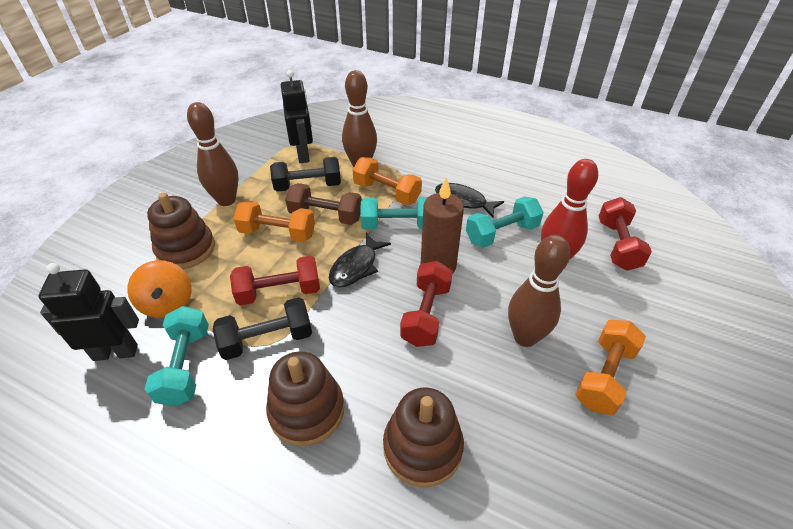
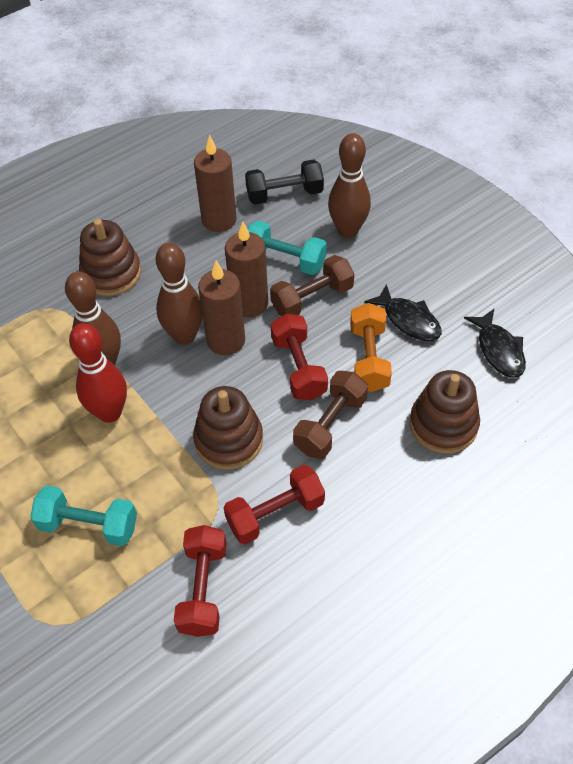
black dumbbell: [213,297,312,360] [270,157,341,192] = 2 -> [245,159,324,204] = 1
black robot: [39,263,139,361] [281,70,313,163] = 2 -> none = 0
brown candle: [421,177,464,274] = 1 -> [194,135,237,232] [198,260,245,355] [225,222,268,318] = 3
brown dumbbell: [285,183,362,225] = 1 -> [270,255,354,316] [293,371,368,459] = 2
orange dumbbell: [234,201,315,242] [353,157,422,205] [575,320,646,415] = 3 -> [350,303,392,392] = 1
orange spinning top: [127,260,192,318] = 1 -> none = 0
turquoise dumbbell: [145,306,209,406] [361,197,428,230] [466,197,544,248] = 3 -> [30,486,137,546] [247,221,327,275] = 2

